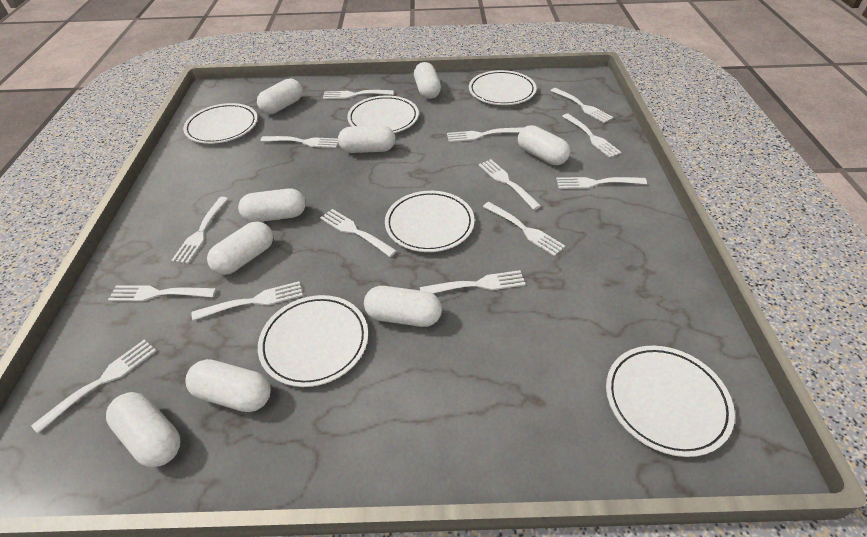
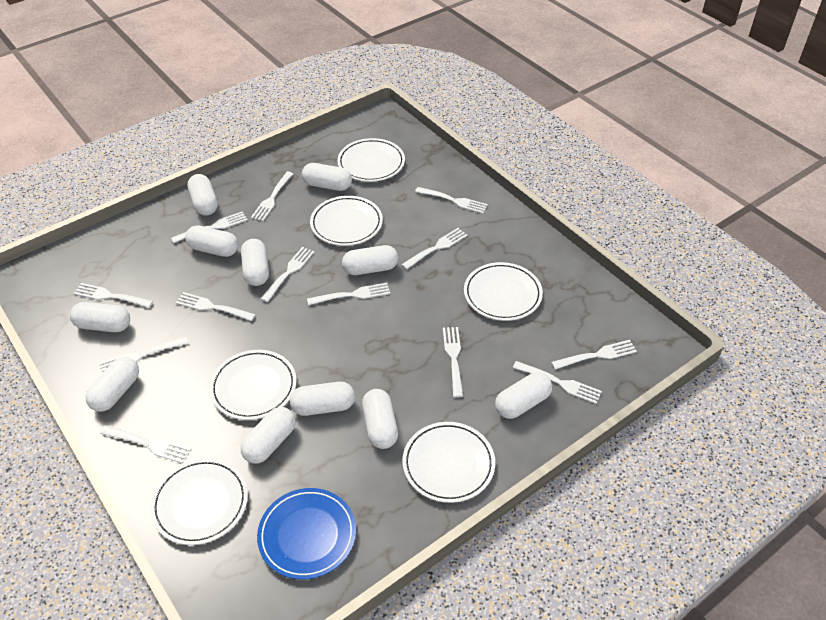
blue plate: none = 0 -> [257,488,356,580] = 1
white capsule: [106,392,180,467] [185,359,271,412] [207,221,273,275] [238,188,306,222] [257,78,303,114] [338,125,395,153] [364,286,442,327] [414,62,441,99] [518,125,570,165] = 9 -> [70,302,130,332] [85,357,139,412] [185,225,238,257] [187,174,218,216] [241,239,269,286] [241,407,296,464] [290,382,355,416] [302,163,352,191] [342,245,398,275] [362,389,398,449] [495,372,552,419] = 11
white fork: [31,339,156,433] [108,285,216,301] [171,197,228,264] [191,281,303,320] [260,136,338,148] [320,209,397,257] [323,90,394,99] [420,270,526,293] [447,127,524,142] [479,159,541,210] [483,202,565,256] [551,88,613,123] [556,177,647,189] [562,114,622,158] = 14 -> [74,283,153,308] [99,337,188,373] [100,426,191,463] [171,211,248,243] [176,292,256,321] [251,172,293,221] [261,247,314,302] [307,283,390,305] [401,228,468,270] [415,187,488,213] [443,327,463,398] [513,361,602,404] [551,340,637,369] = 13

